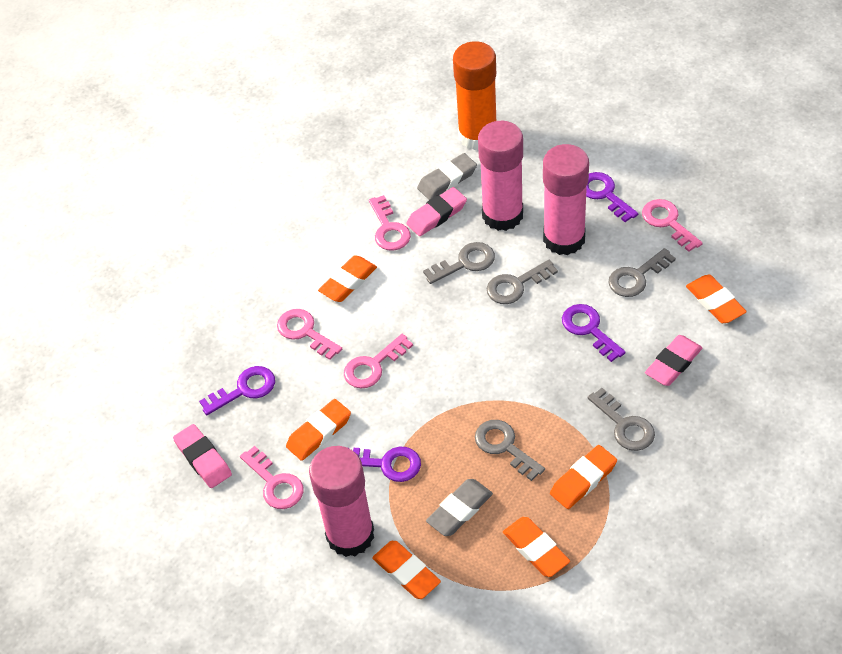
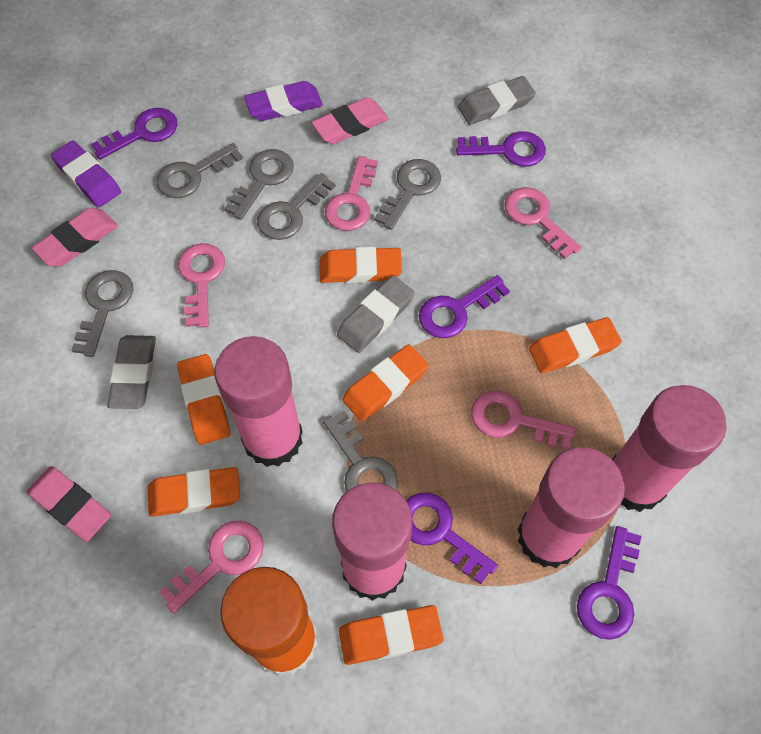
grey eraser: [417,153,477,200] [426,479,493,536] = 2 -> [107,335,156,409] [337,276,415,353] [458,76,536,125] = 3
grey key: [423,242,495,284] [475,420,545,481] [487,260,558,304] [588,388,655,451] [608,248,676,297] = 5 -> [71,270,133,357] [157,143,243,198] [224,149,294,220] [257,173,336,240] [323,411,398,492] [374,159,441,230] = 6
pink glue stick: [309,446,374,557] [478,121,523,231] [543,144,589,255] = 3 -> [214,336,303,467] [332,483,412,601] [518,447,625,568] [612,385,727,512] = 4
purple eraser: none = 0 -> [51,140,121,207] [244,81,323,121] = 2
purple key: [199,366,275,415] [353,447,421,482] [562,304,625,362] [586,172,638,222] = 4 -> [91,108,177,160] [406,492,498,584] [419,275,510,338] [456,131,546,167] [577,526,641,640] = 5

